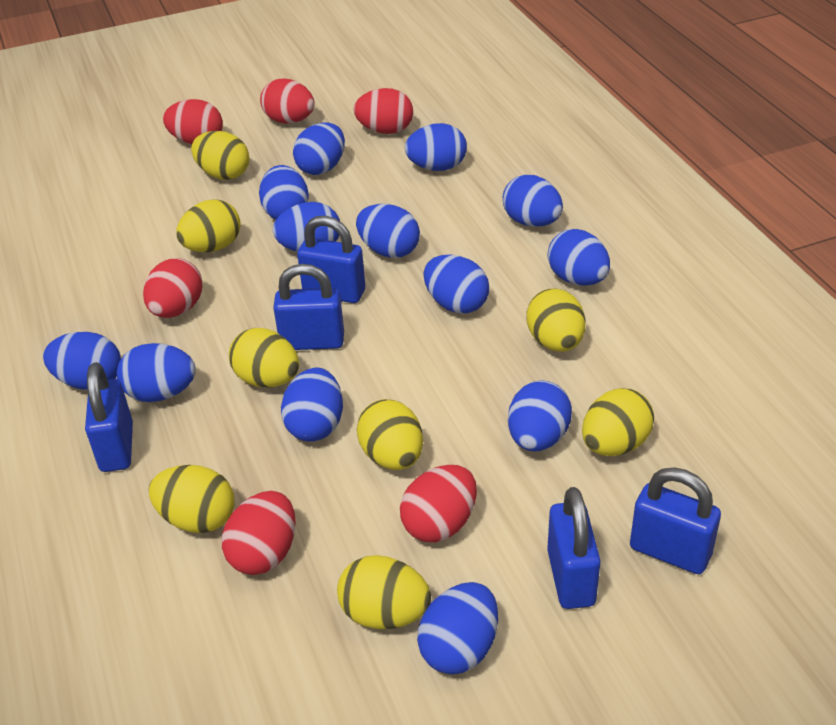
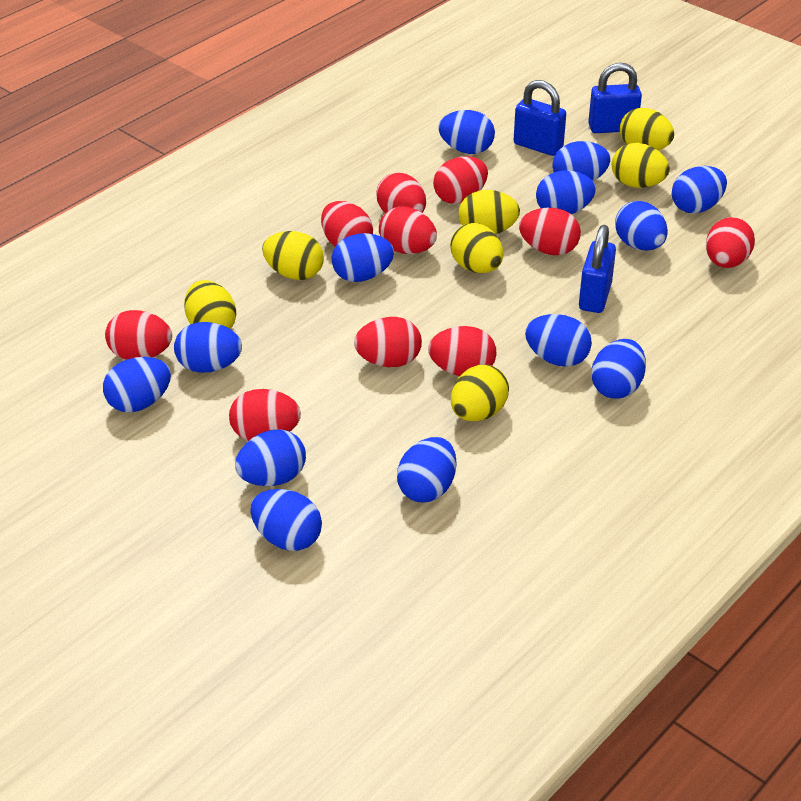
blue padlock: [85,362,133,472] [273,264,344,350] [297,216,365,303] [547,487,601,609] [630,467,721,574] = 5 -> [514,80,566,156] [579,225,616,313] [588,63,642,133] = 3
red egg: [143,258,203,318] [163,99,223,144] [222,491,296,575] [260,79,315,124] [354,88,413,134] [400,465,477,542] = 6 -> [105,310,172,360] [229,389,301,441] [321,201,373,247] [354,317,422,367] [376,173,426,213] [379,207,437,254] [428,326,496,376] [433,156,488,204] [519,208,581,255] [706,217,755,268] = 10
yellow egg: [149,465,235,533] [176,200,241,252] [191,131,249,180] [229,328,299,387] [337,555,431,629] [357,399,423,470] [526,288,586,352] [582,388,654,456] = 8 -> [184,280,236,329] [262,231,324,280] [450,223,503,273] [451,365,509,421] [458,190,520,234] [612,143,670,188] [620,108,674,150] = 7

